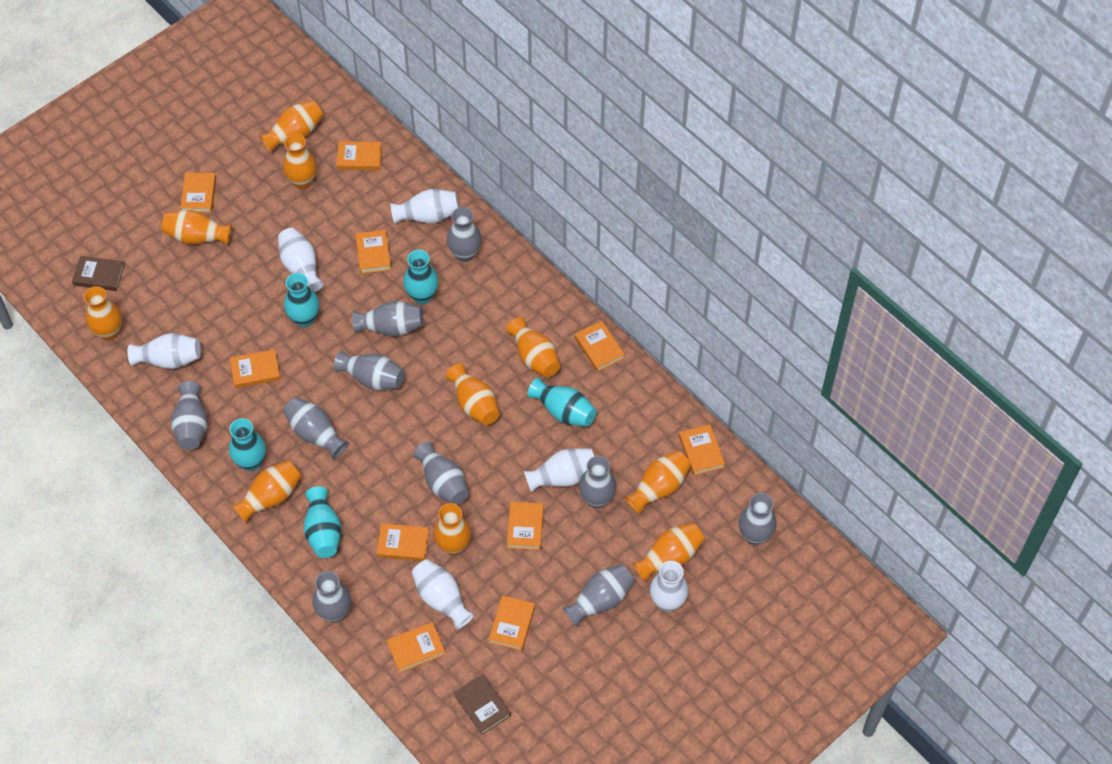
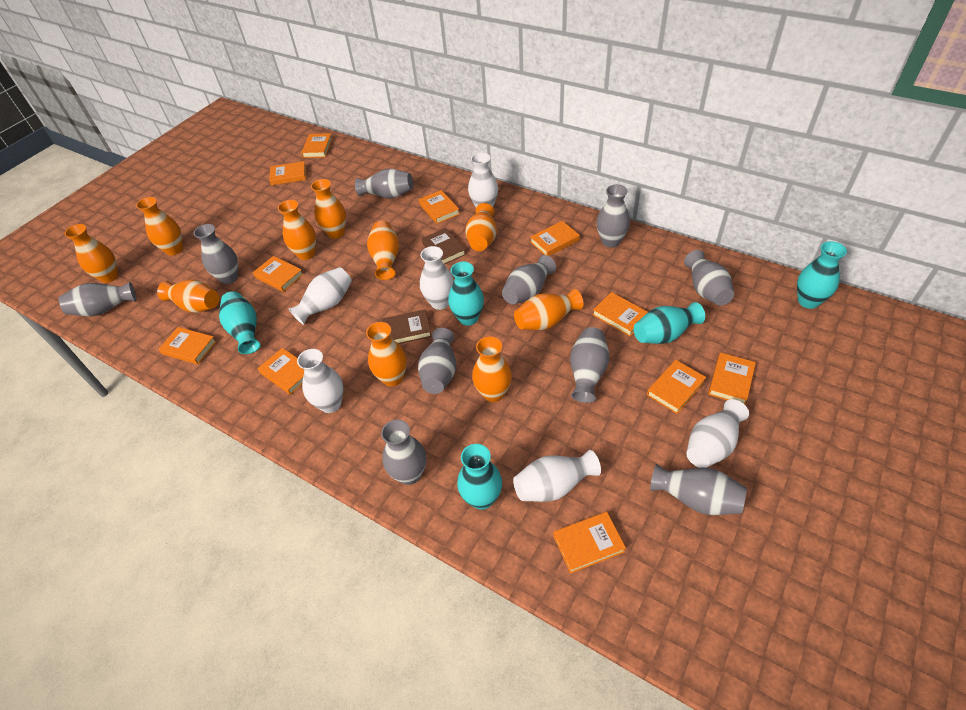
orange book: [180,173,216,213] [230,349,280,388] [336,141,382,171] [355,230,391,274] [377,523,429,561] [387,622,446,673] [489,595,535,651] [507,502,544,550] [575,321,625,372] [679,424,725,476] = 10 -> [159,327,217,364] [253,256,304,292] [258,348,304,395] [269,161,306,186] [301,133,333,158] [419,190,460,224] [530,221,580,256] [553,512,626,574] [592,292,648,336] [647,360,706,414] [708,353,756,405] = 11

